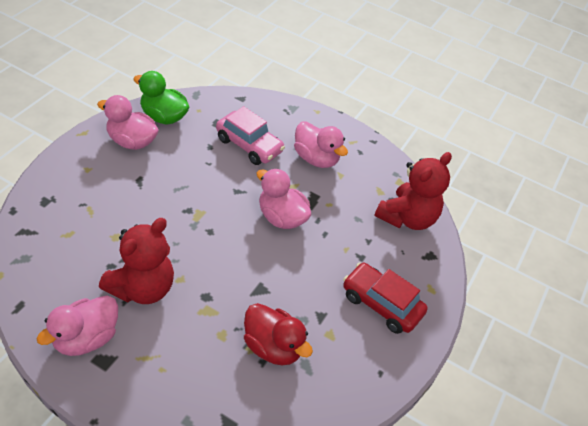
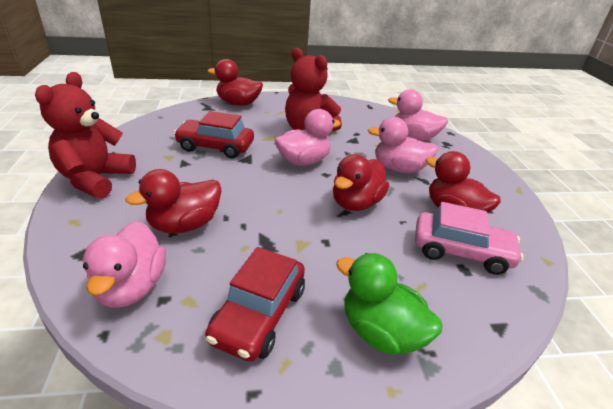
red car: [343,262,428,334] = 1 -> [174,111,254,159] [205,247,305,362] = 2
red duck: [244,303,313,365] = 1 -> [125,169,222,233] [208,59,263,106] [333,154,389,211] [426,151,501,213] = 4

